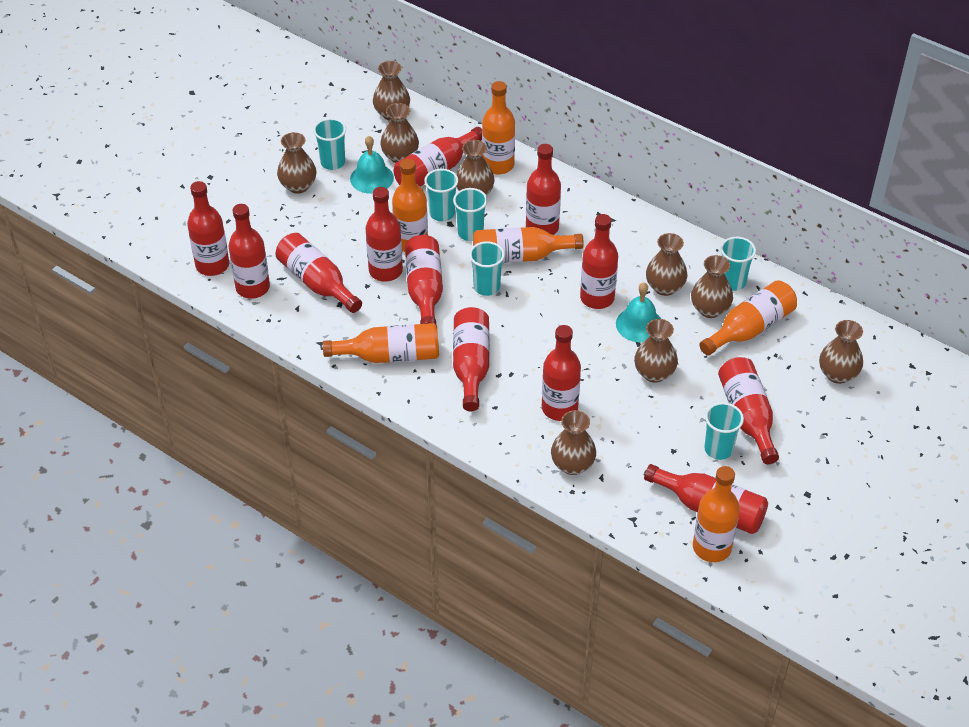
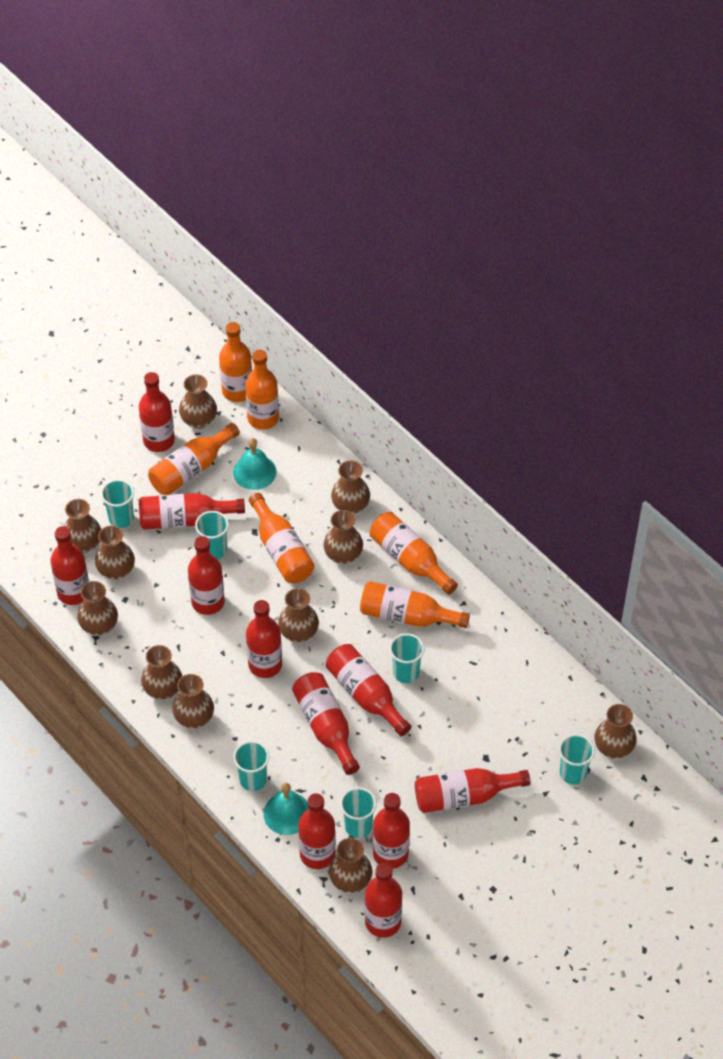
brown vase: [277,132,317,194] [373,61,410,121] [380,103,419,163] [456,140,494,195] [551,410,596,475] [634,319,678,383] [646,233,687,296] [691,255,733,318] [819,320,863,384] = 9 -> [64,499,101,553] [77,581,118,635] [95,525,135,580] [141,645,182,700] [172,674,214,729] [179,374,217,429] [278,588,319,643] [323,510,363,564] [329,838,372,893] [331,460,370,514] [595,704,637,759] = 11
red bottle: [187,181,229,276] [229,204,270,299] [276,233,362,313] [365,187,403,282] [394,127,482,187] [405,235,443,325] [453,307,490,411] [526,144,561,235] [542,325,581,421] [580,214,618,309] [644,464,768,534] [718,357,779,464] = 12 -> [51,526,89,605] [139,372,175,452] [139,493,245,530] [188,536,225,615] [246,600,282,678] [292,672,360,775] [298,793,336,869] [326,644,412,736] [365,863,402,938] [373,793,410,869] [415,768,530,813] = 11

